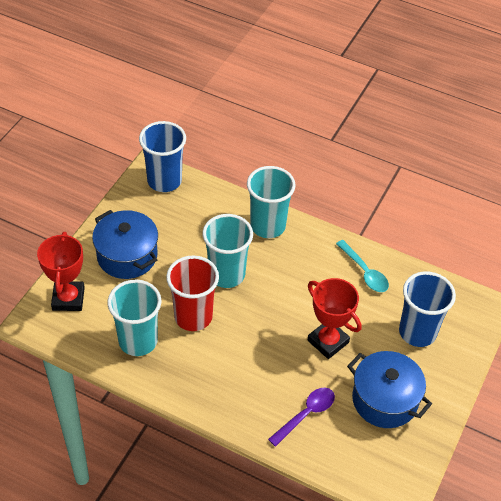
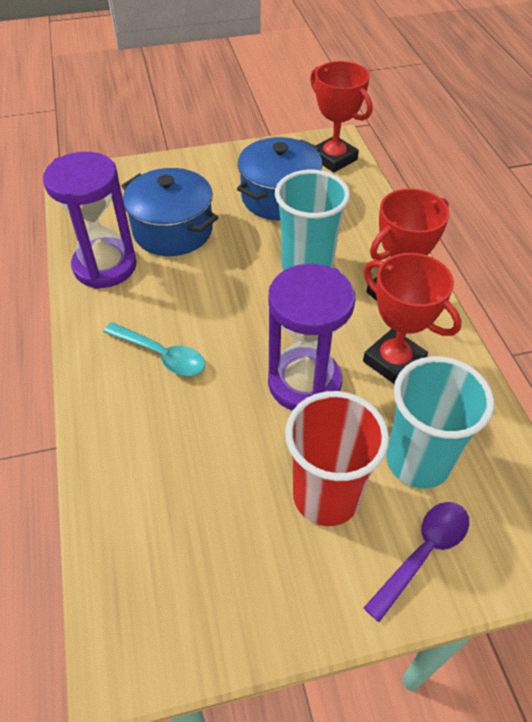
blue cup: [139,121,186,192] [399,272,456,347] = 2 -> none = 0
purple hourglass: none = 0 -> [43,152,137,289] [268,264,355,411] = 2
red trophy: [37,232,85,311] [308,278,362,359] = 2 -> [310,61,372,173] [363,253,462,384] [366,188,450,301] = 3
turquoise cup: [108,279,161,356] [202,214,253,288] [247,166,296,238] = 3 -> [275,170,350,271] [386,356,494,489] = 2

